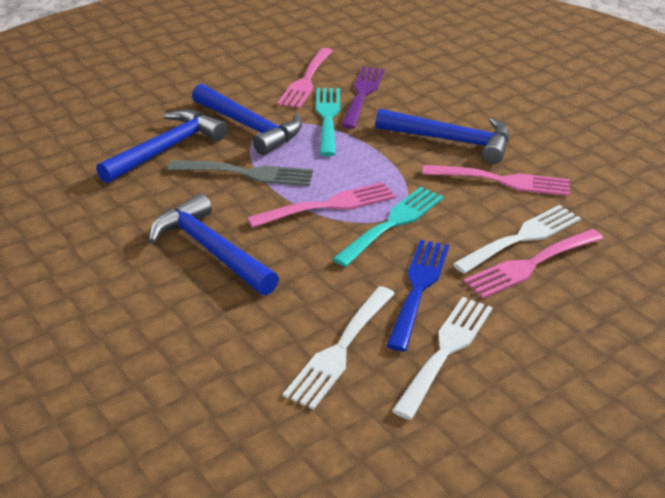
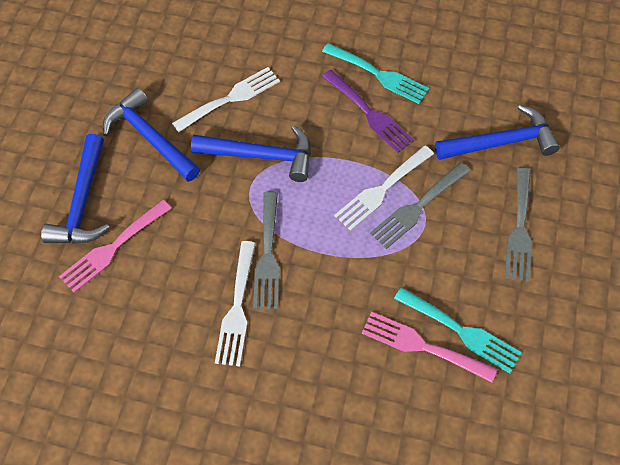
blue fork: [386,240,449,351] = 1 -> none = 0
grey fork: [168,160,313,186] = 1 -> [253,191,280,309] [370,163,470,249] [505,168,532,282] = 3
pink fork: [247,182,396,228] [277,48,333,109] [422,165,570,196] [463,229,604,299] = 4 -> [59,200,172,293] [362,312,497,383] = 2

